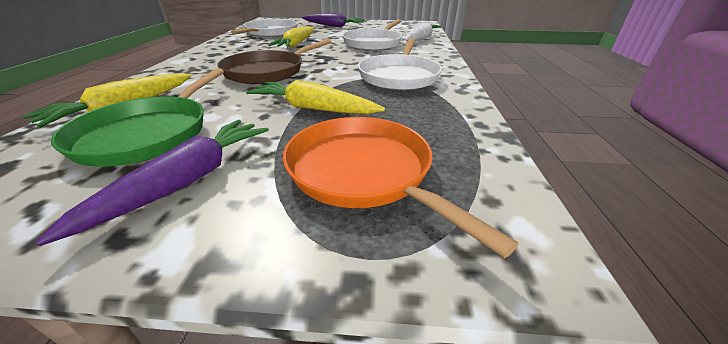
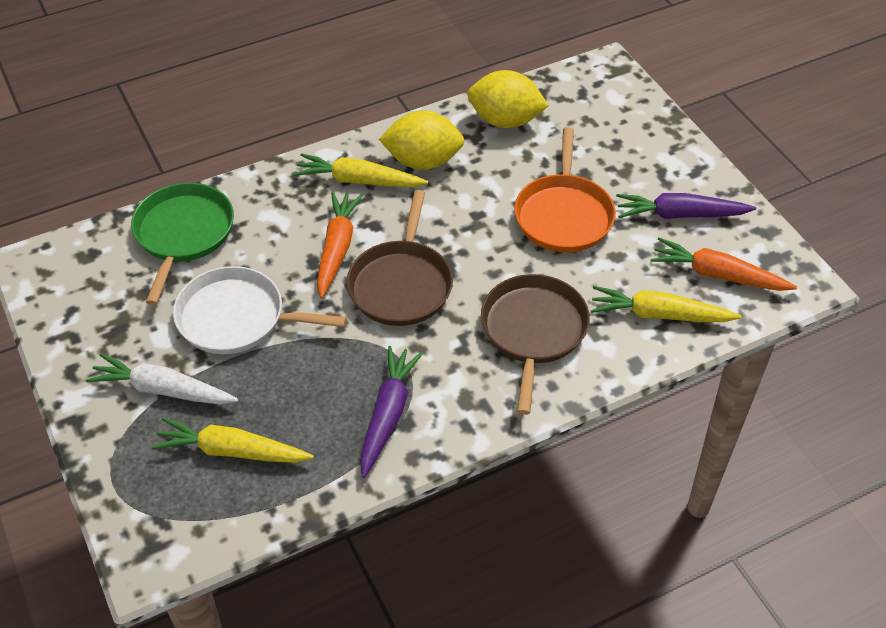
brown pan: [217,39,331,84] = 1 -> [347,190,453,326] [481,274,590,415] = 2
orange carrot: none = 0 -> [317,191,363,298] [651,237,797,291] = 2
white pan: [231,19,298,37] [342,19,402,50] [358,38,442,90] = 3 -> [173,266,347,354] = 1
yellow lemon: none = 0 -> [379,110,464,170] [467,70,549,128] = 2

